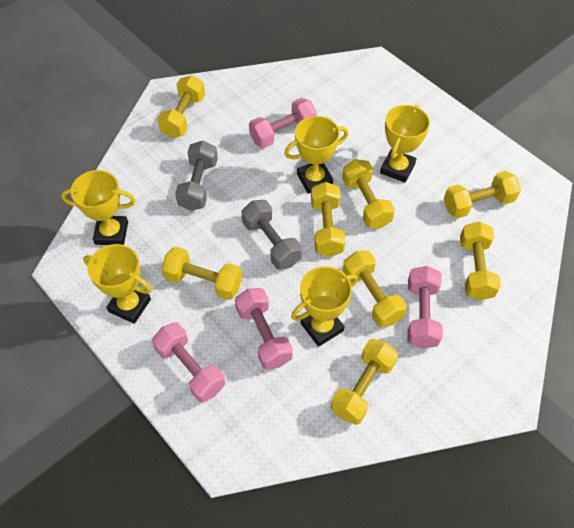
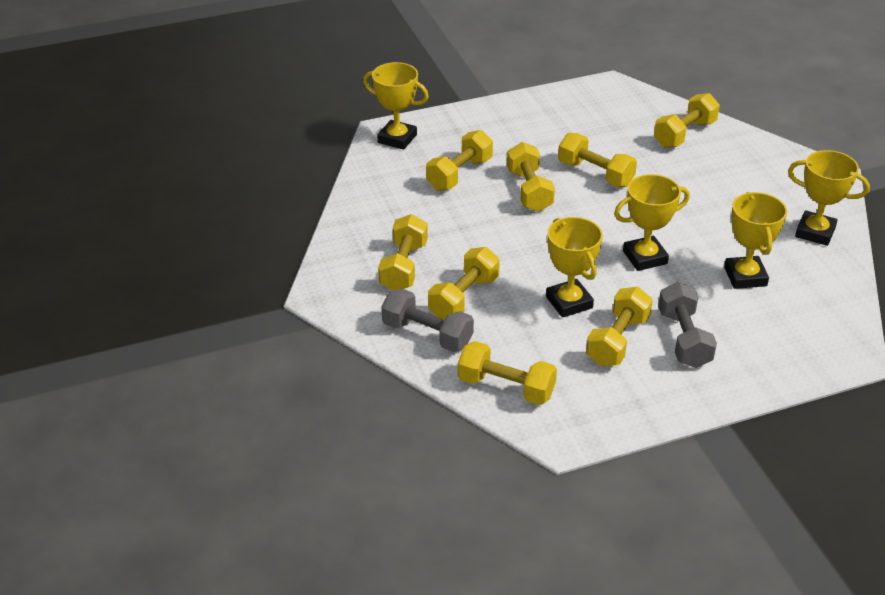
pink dumbbell: [152,322,225,402] [235,288,293,370] [249,98,317,148] [408,266,443,349] = 4 -> none = 0

